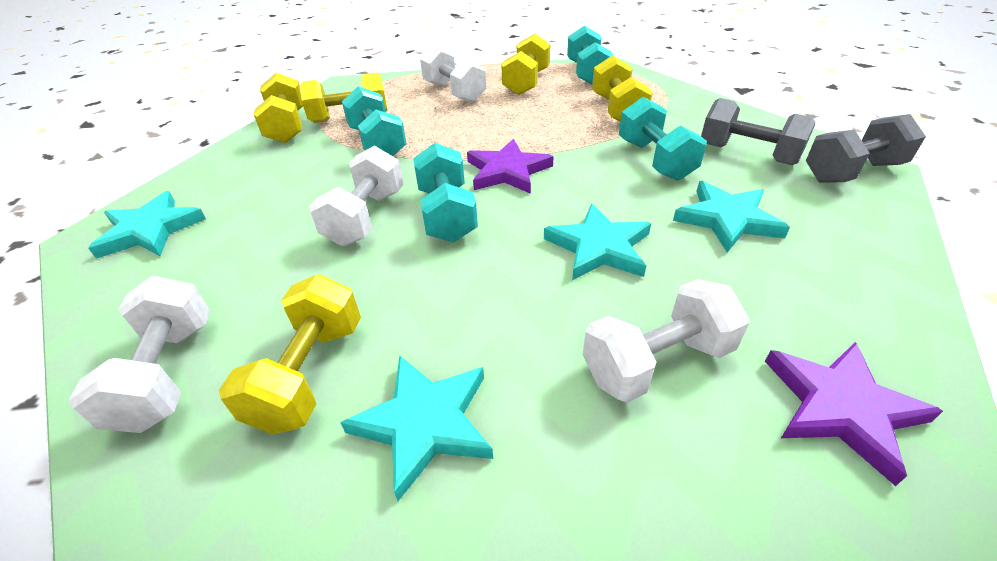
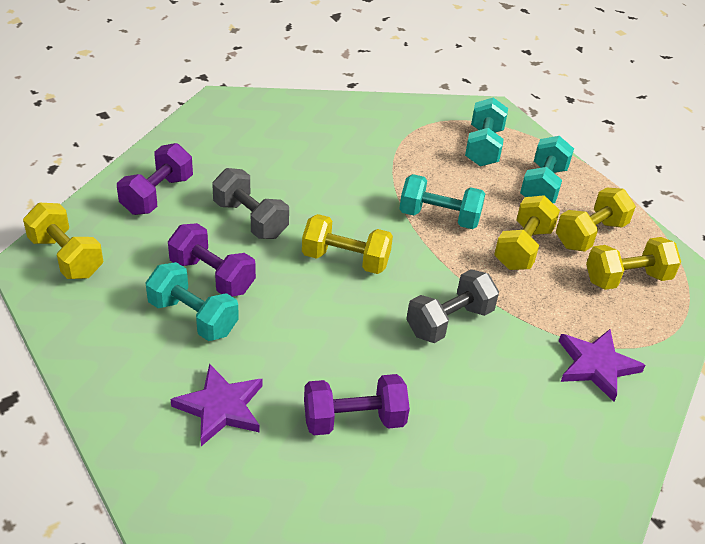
purple dumbbell: none = 0 -> [117,143,193,215] [168,223,256,297] [304,374,410,435] = 3
turquoise star: [88,191,206,259] [340,356,493,501] [544,204,651,280] [673,181,790,253] = 4 -> none = 0
white dumbbell: [68,276,210,433] [309,146,404,246] [420,45,487,103] [583,279,749,403] = 4 -> none = 0

